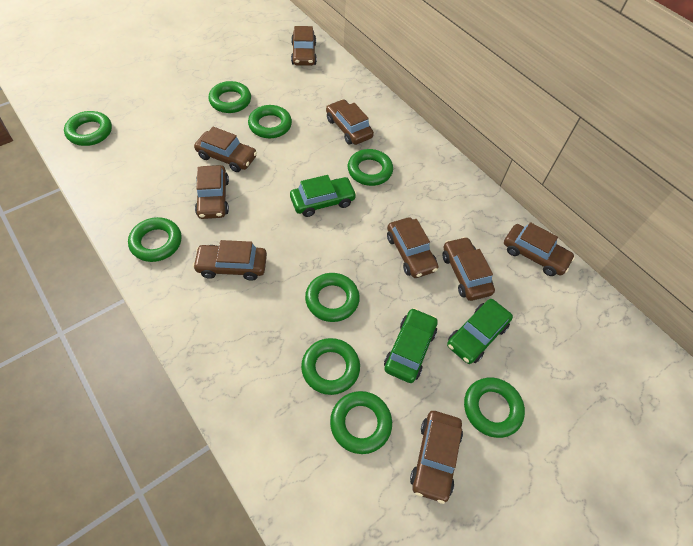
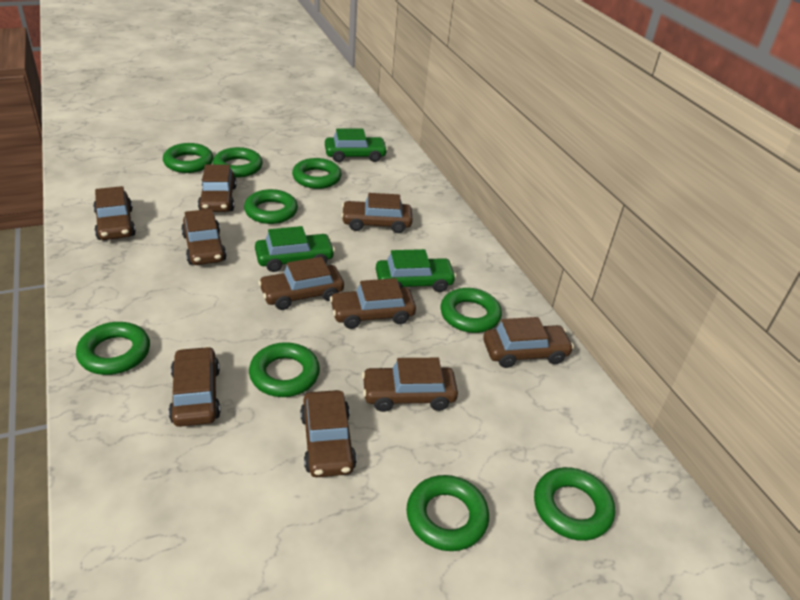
brown car: [193,240,267,281] [194,127,257,172] [195,165,229,219] [291,26,317,66] [326,99,374,145] [387,217,438,278] [410,411,463,504] [443,237,495,301] [504,222,575,276] = 9 -> [93,186,136,240] [169,346,221,427] [181,209,227,265] [198,164,237,212] [258,257,344,310] [300,390,357,477] [330,278,416,329] [341,193,413,233] [362,358,458,412] [483,317,574,368] = 10

